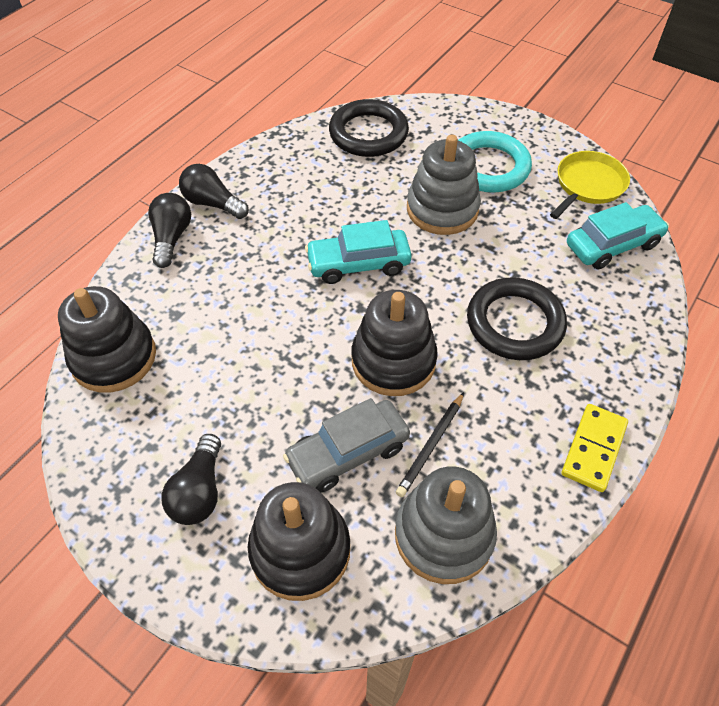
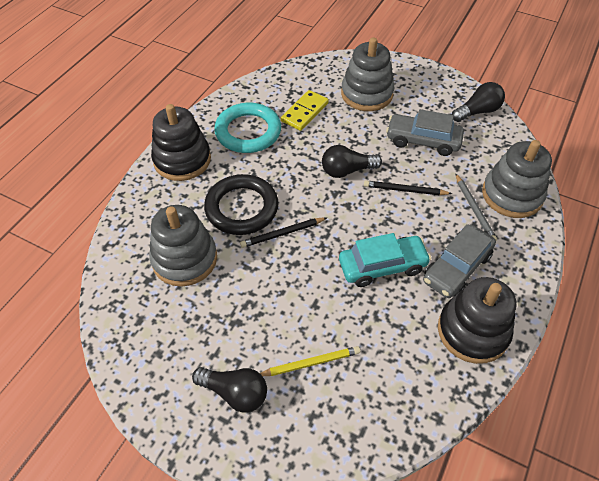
black pencil: [396,392,464,497] = 1 -> [240,217,327,248] [364,180,452,195] = 2
black ring: [329,99,409,157] [467,277,567,360] = 2 -> [204,174,279,235] = 1
black stacking toy: [58,286,156,393] [248,482,350,601] [351,290,438,396] = 3 -> [151,104,211,181] [438,277,516,364] = 2
grey car: [283,398,410,493] = 1 -> [386,109,464,156] [423,224,496,298] = 2
grey pencil: none = 0 -> [455,173,497,241] = 1
grey stacking toy: [395,466,497,584] [407,135,481,235] = 2 -> [149,205,217,287] [341,37,395,111] [482,140,552,218] = 3
turquoise car: [305,220,412,284] [567,202,669,269] = 2 -> [339,233,431,287] = 1
yellow pan: [550,151,630,219] = 1 -> none = 0
yellow pencil: none = 0 -> [260,346,360,376] = 1

